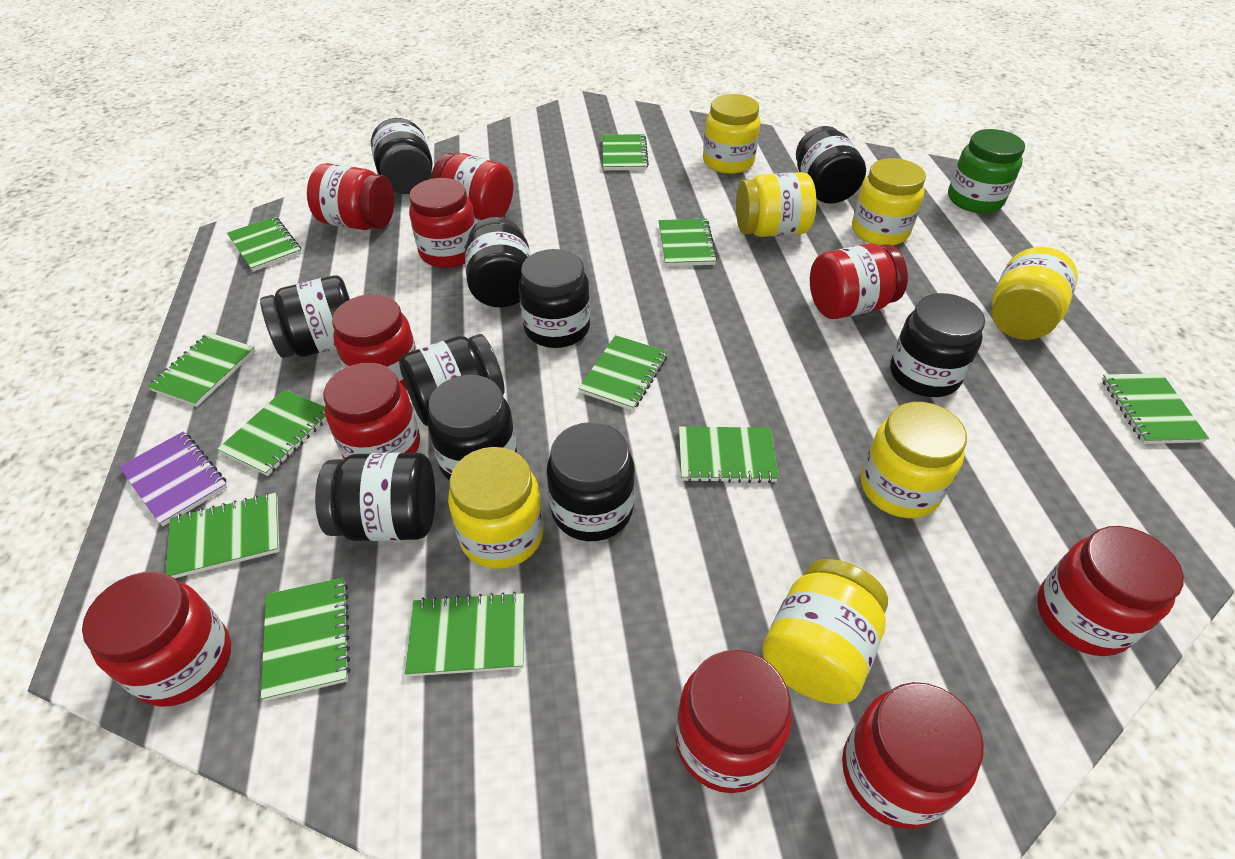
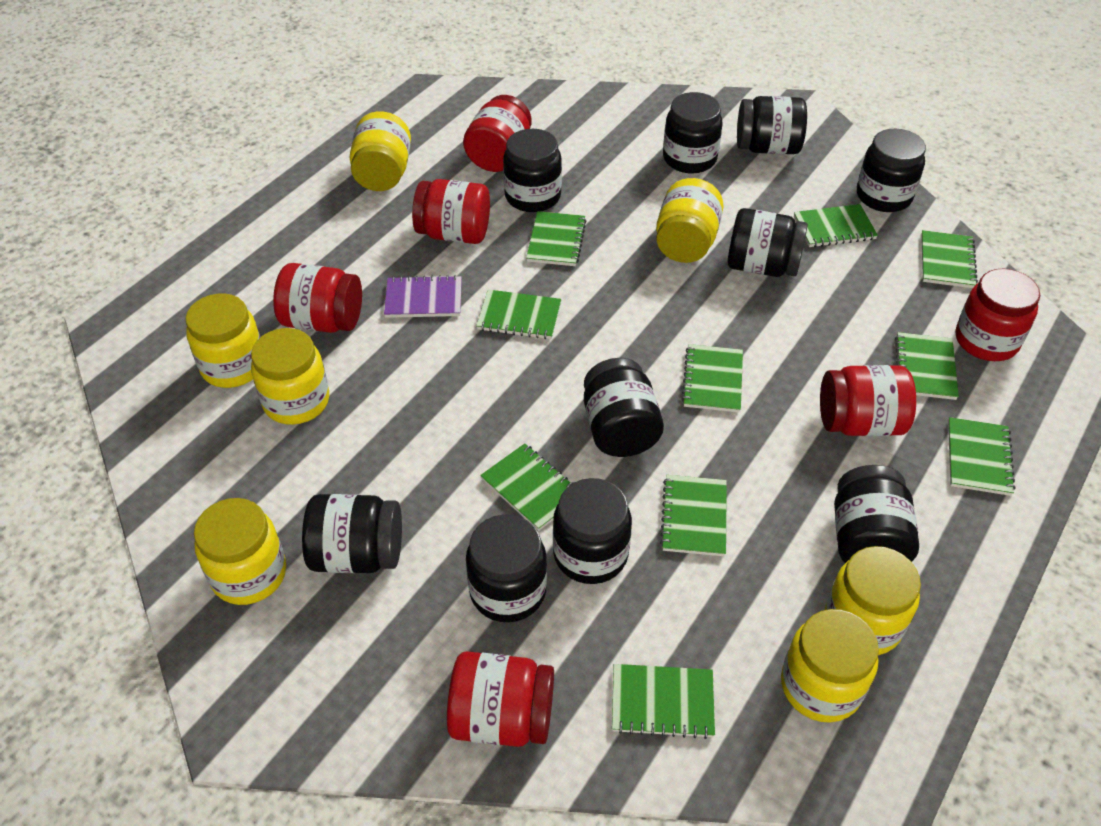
green jar: [948,129,1025,213] = 1 -> none = 0
green notebook: [147,332,256,407] [166,493,279,578] [217,389,326,476] [227,216,302,272] [261,577,351,701] [405,592,524,676] [578,335,668,411] [602,134,649,170] [659,219,717,266] [679,427,779,483] [1102,373,1209,444] = 11 -> [476,289,561,339] [480,443,573,531] [526,211,586,266] [612,664,715,739] [660,475,727,556] [682,344,743,412] [794,204,878,247] [895,332,959,400] [921,230,978,288] [948,417,1015,496] = 10
red jar: [82,571,231,707] [307,163,394,230] [323,363,420,459] [332,294,417,390] [409,178,476,268] [431,153,513,220] [675,650,792,793] [810,243,908,319] [842,682,984,829] [1037,526,1184,656] = 10 -> [273,263,362,333] [412,179,490,244] [447,651,554,747] [463,95,532,172] [820,365,916,436] [956,269,1040,361] = 6

